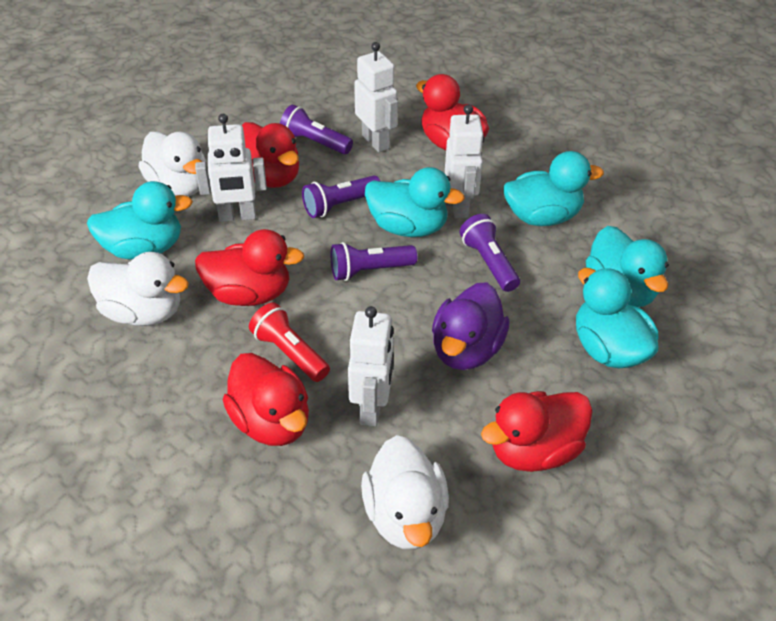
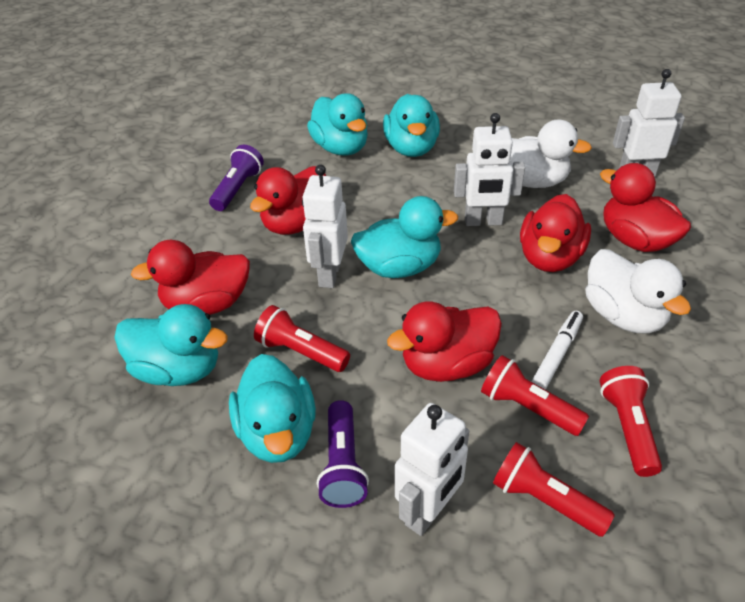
purple duck: [432,282,509,370] = 1 -> none = 0
purple flashlight: [280,105,353,155] [302,175,380,218] [331,242,417,281] [459,214,520,292] = 4 -> [209,145,264,211] [317,400,369,508] = 2
red flashlight: [249,302,330,382] = 1 -> [254,305,350,372] [481,355,589,436] [493,442,615,537] [599,366,662,477] = 4
white duck: [87,252,189,326] [139,132,206,197] [361,435,449,550] = 3 -> [511,119,592,188] [585,249,691,333] = 2
white marker: none = 0 -> [532,311,583,389] = 1

